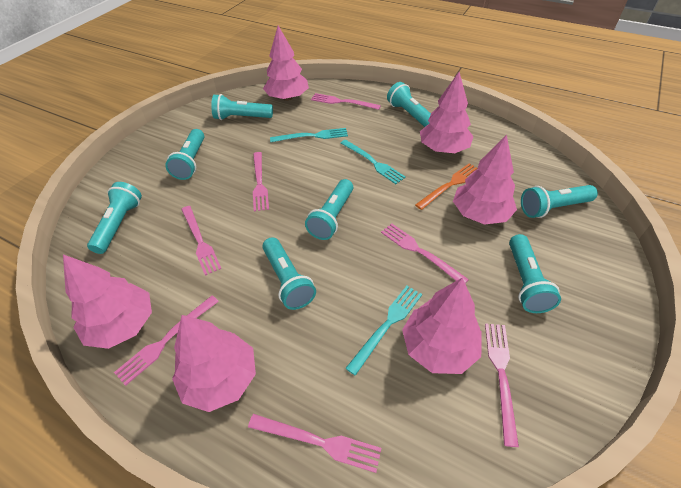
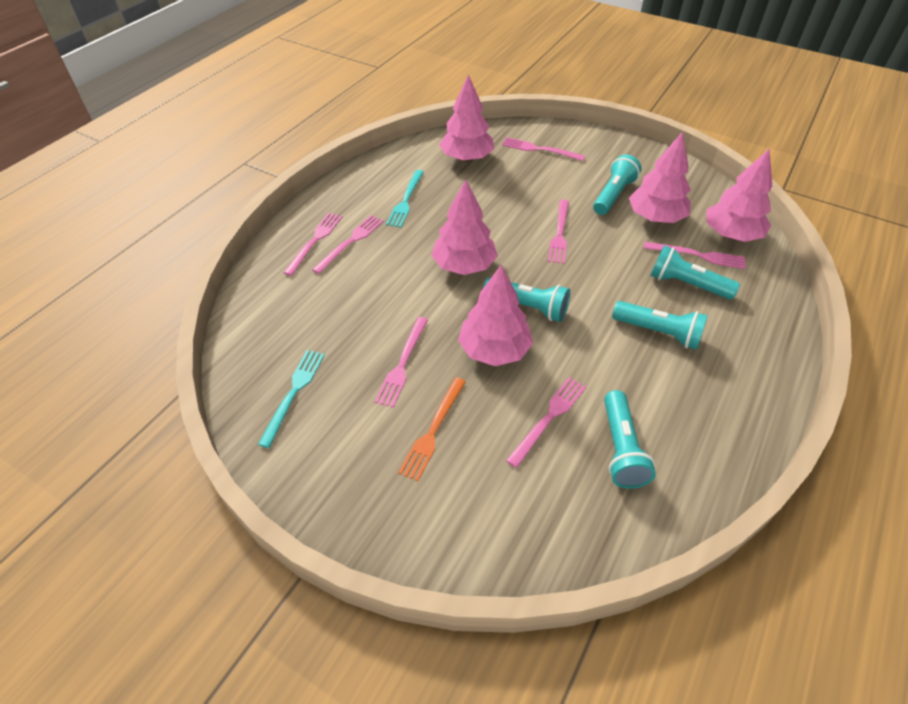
pink tree: [63,254,152,349] [172,315,256,412] [263,26,309,101] [402,278,482,374] [420,72,474,153] [453,135,517,225] = 6 -> [431,179,498,275] [439,74,494,162] [458,265,533,366] [629,132,691,223] [706,148,772,242] = 5
turquoise flashlight: [87,182,142,254] [166,129,204,180] [211,94,273,120] [262,237,316,310] [305,179,353,240] [387,82,431,127] [509,234,561,313] [521,185,598,218] = 8 -> [483,277,570,322] [593,154,641,215] [604,390,656,489] [612,301,708,350] [650,245,740,299] = 5
turquoise fork: [270,128,348,142] [341,140,406,184] [346,286,422,376] = 3 -> [258,350,325,448] [386,170,424,228] = 2

